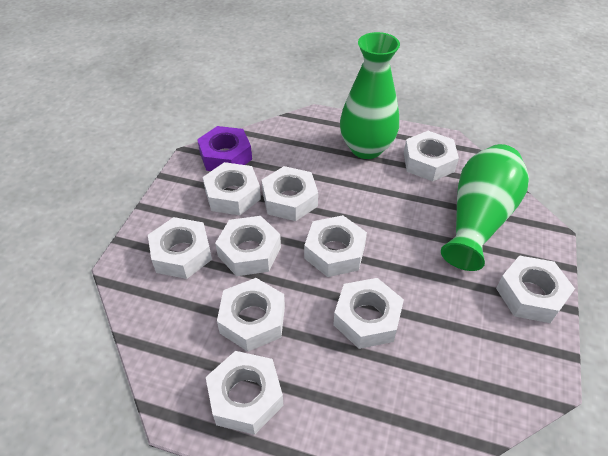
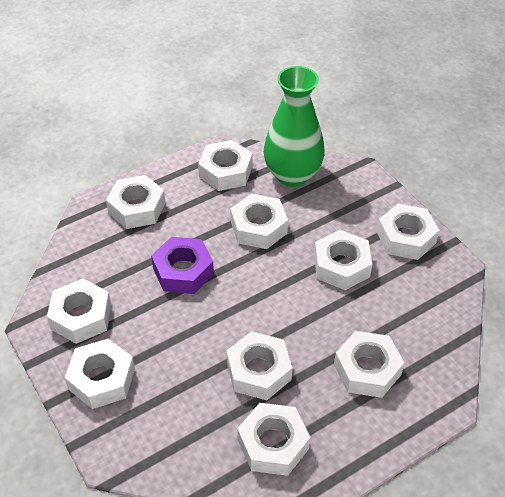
green vase: [340,32,400,159] [441,144,529,271] = 2 -> [264,66,325,187] = 1

